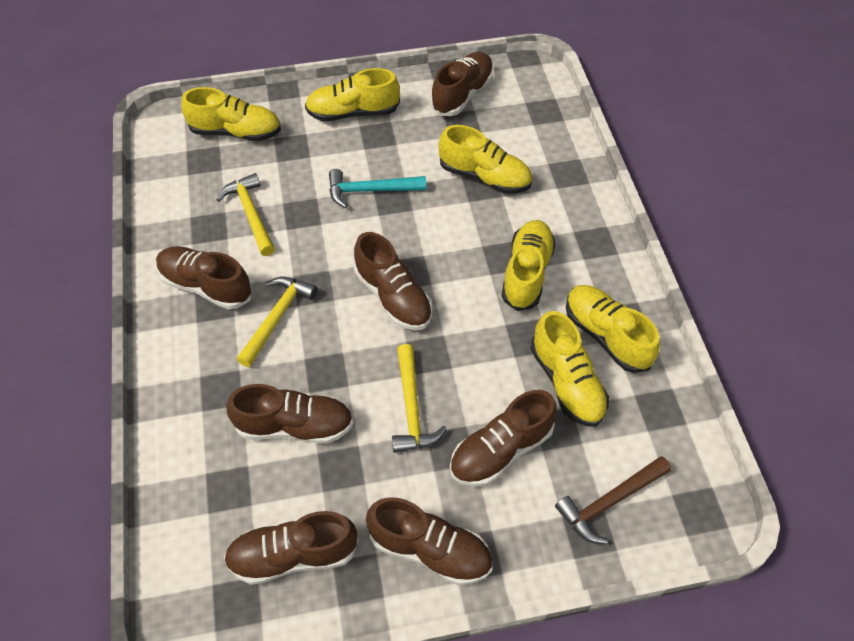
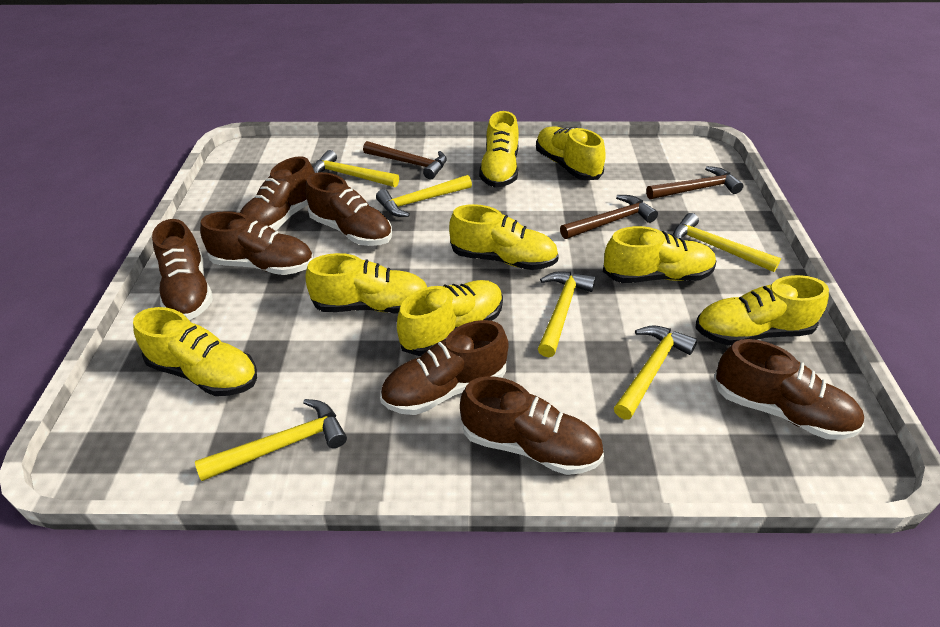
brown hammer: [555,456,671,544] = 1 -> [363,141,447,180] [560,195,658,239] [646,166,744,199] = 3
turquoise hammer: [329,169,426,208] = 1 -> none = 0
yellow hammer: [217,173,275,256] [237,277,317,367] [392,344,447,453] = 3 -> [195,399,347,481] [313,150,399,187] [376,175,472,217] [538,271,596,357] [614,325,697,420] [673,213,781,272] = 6
yellow shoe: [181,87,281,141] [305,68,400,121] [439,125,532,194] [501,220,556,311] [531,311,609,427] [566,285,660,373] = 6 -> [133,307,257,396] [305,253,427,313] [397,280,503,356] [449,204,559,270] [479,111,519,188] [536,126,606,180] [603,226,716,283] [695,275,829,345] = 8

